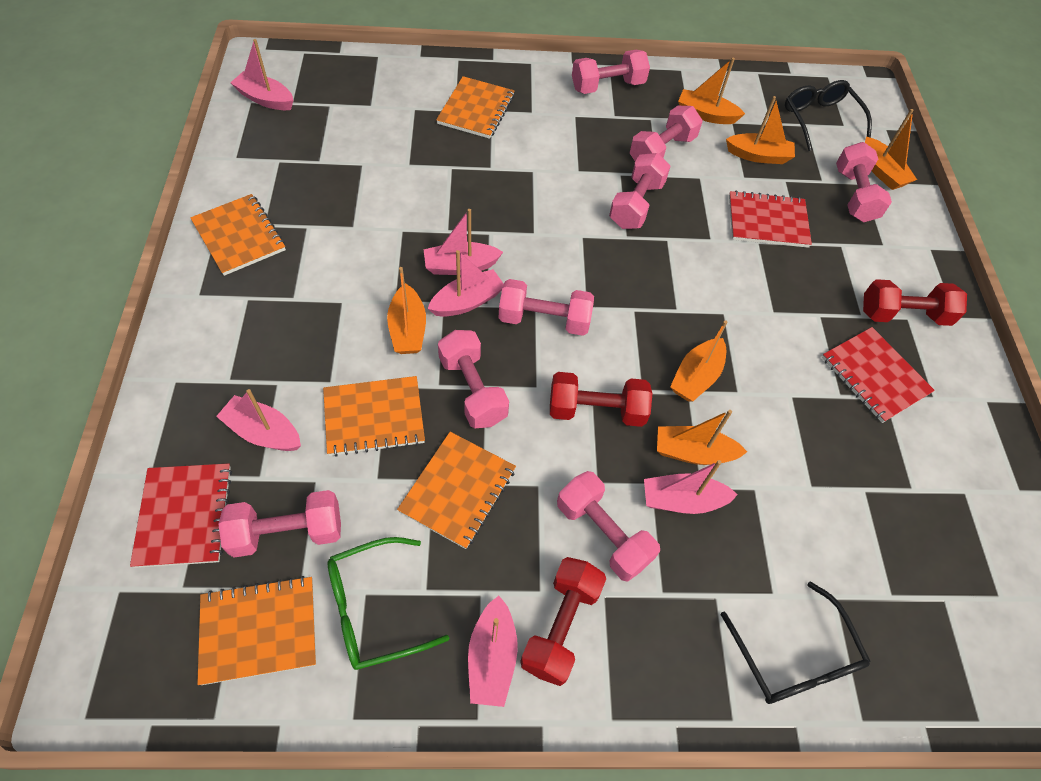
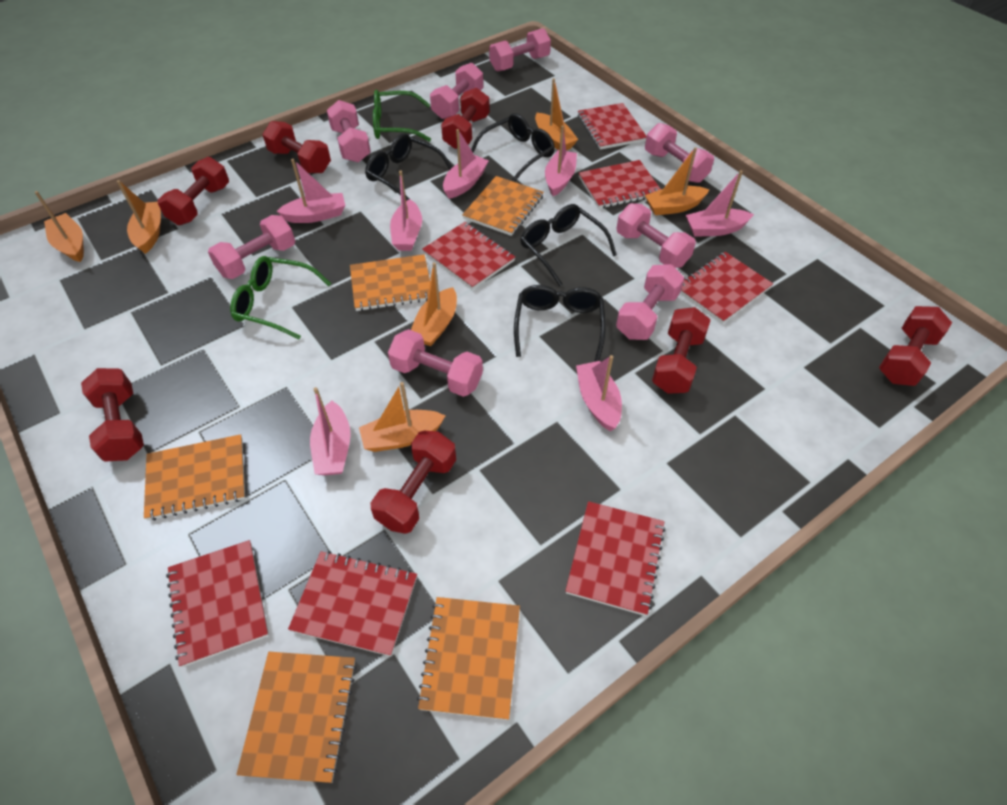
black glasses: [720,581,871,704] [785,80,872,151] = 2 -> [365,134,452,201] [471,113,555,182] [514,285,606,361] [521,204,617,286] = 4
green glasses: [328,537,449,670] = 1 -> [230,256,331,339] [373,90,431,142] = 2
pink boat: [216,389,301,451] [230,39,294,110] [424,209,503,275] [428,250,504,317] [468,596,518,707] [644,460,738,514] = 6 -> [277,159,345,223] [310,387,351,475] [390,171,422,251] [443,129,489,199] [545,125,577,196] [576,355,622,431] [686,170,754,237] = 7
red dumbbell: [520,557,606,686] [550,372,652,427] [863,279,967,326] = 3 -> [81,368,144,462] [158,157,229,225] [263,121,331,173] [370,431,456,534] [441,88,490,149] [652,307,710,394] [879,306,952,386] = 7
red notebook: [130,463,232,568] [729,190,812,248] [822,327,935,423] = 3 -> [166,540,269,667] [288,551,417,656] [422,222,515,290] [565,501,666,616] [578,103,647,150] [579,160,661,209] [680,252,773,324] = 7

